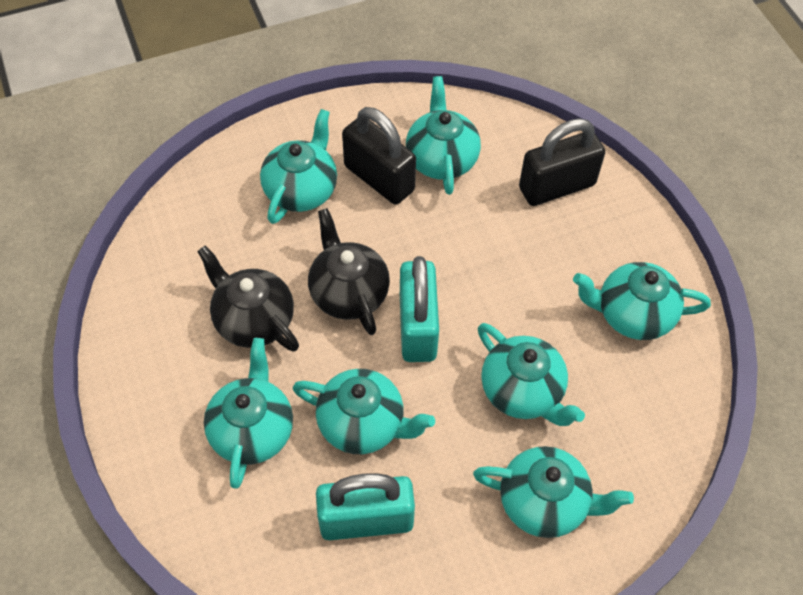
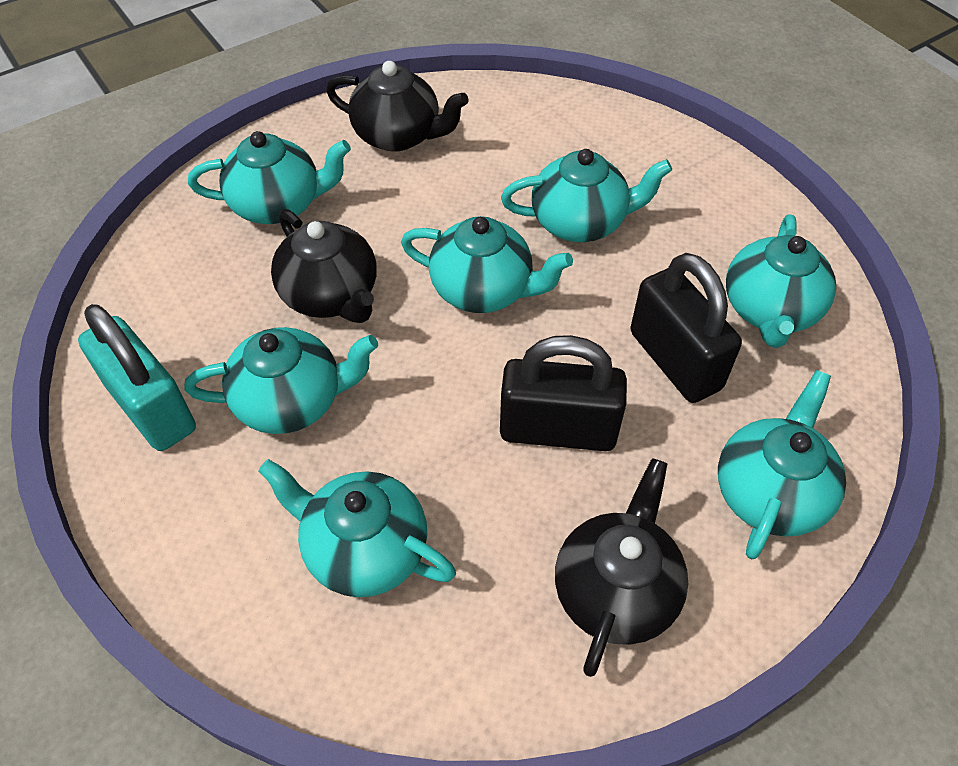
black teapot: [197,246,299,352] [308,208,390,335] = 2 -> [271,209,377,323] [326,61,468,151] [555,458,688,677] = 3
turquoise padlock: [316,473,415,540] [400,256,439,362] = 2 -> [78,304,196,451] = 1

